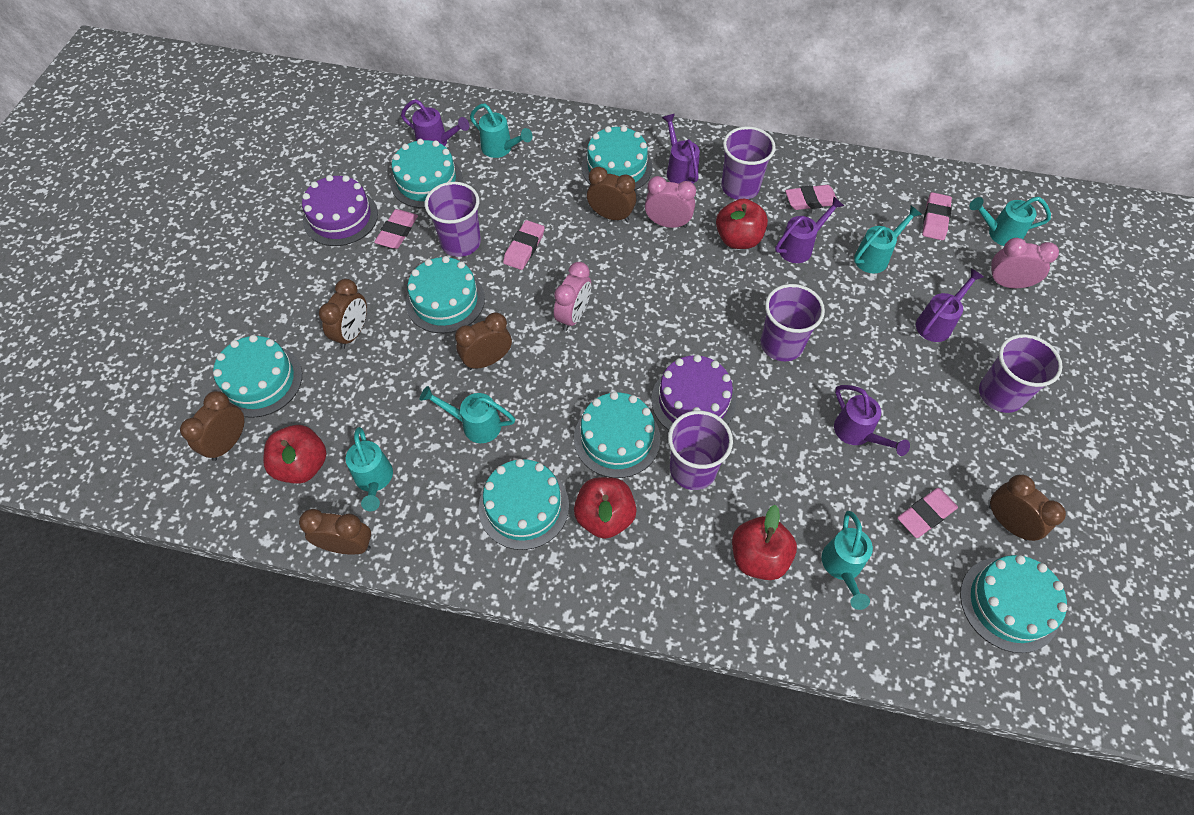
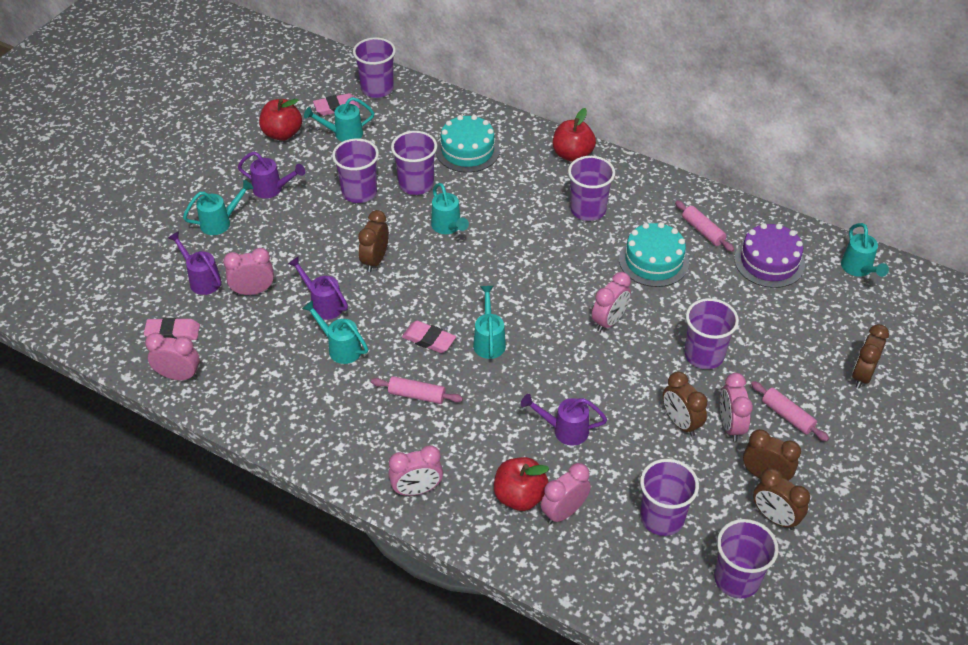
brown clock: [180,391,244,461] [299,509,371,555] [319,279,367,349] [455,312,512,370] [587,167,636,222] [989,474,1066,541] = 6 -> [358,210,389,272] [663,372,707,436] [743,429,801,481] [753,468,810,530] [852,324,889,388] = 5
pink clock: [554,262,591,331] [645,176,696,228] [988,238,1059,288] = 3 -> [145,333,200,380] [223,248,274,295] [388,445,443,496] [541,463,591,524] [592,272,631,332] [720,373,753,441] = 6
pink eraser: [374,209,418,249] [503,220,545,270] [785,185,837,210] [898,488,958,538] [922,192,952,240] = 5 -> [144,318,200,340] [313,93,360,116] [402,321,456,353] = 3
pink rolling pin: none = 0 -> [371,376,463,404] [675,200,734,252] [751,381,829,442] = 3
purple cake: [302,175,378,246] [651,354,736,430] = 2 -> [734,223,805,288] = 1
purple cup: [425,182,481,257] [668,411,733,490] [721,126,776,200] [761,284,825,361] [979,334,1063,413] = 5 -> [332,138,379,203] [353,37,396,98] [391,131,437,195] [568,156,615,221] [640,459,699,536] [685,298,739,369] [714,519,779,599] = 7
purple watering can: [401,99,469,146] [662,114,700,184] [775,196,844,263] [834,385,910,456] [916,269,984,342] = 5 -> [168,231,221,295] [238,152,305,199] [288,257,348,320] [521,394,607,445] = 4
red apple: [263,425,326,484] [574,477,637,539] [716,198,768,249] [732,505,797,580] = 4 -> [259,99,302,141] [494,457,549,511] [553,108,596,162] = 3
turquoise cake: [213,335,302,418] [390,139,463,208] [406,256,485,333] [478,459,569,550] [574,392,660,478] [582,126,652,190] [960,555,1068,653] = 7 -> [436,115,500,173] [619,222,689,287] = 2

